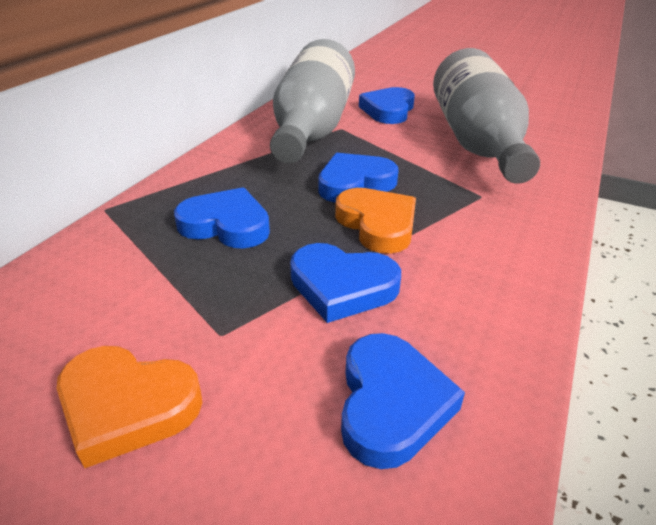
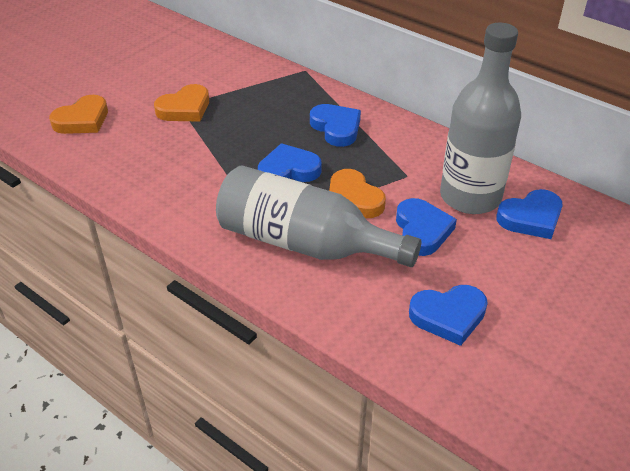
orange heart: [56,346,203,468] [335,188,416,254] = 2 -> [49,95,108,134] [154,84,209,122] [329,169,386,218] = 3

